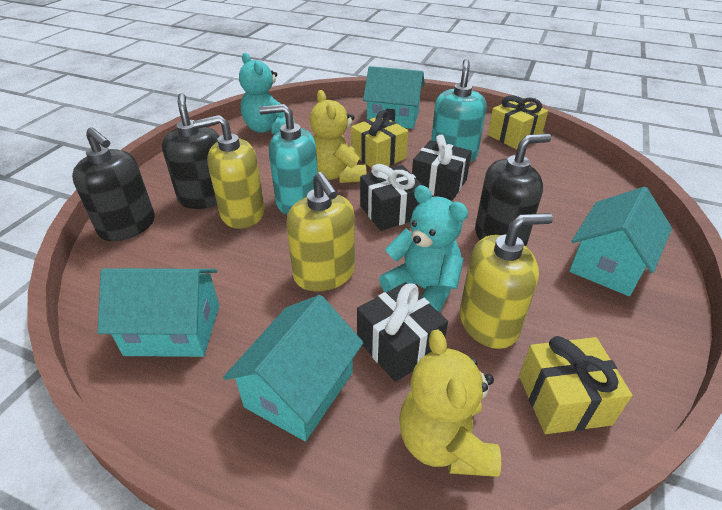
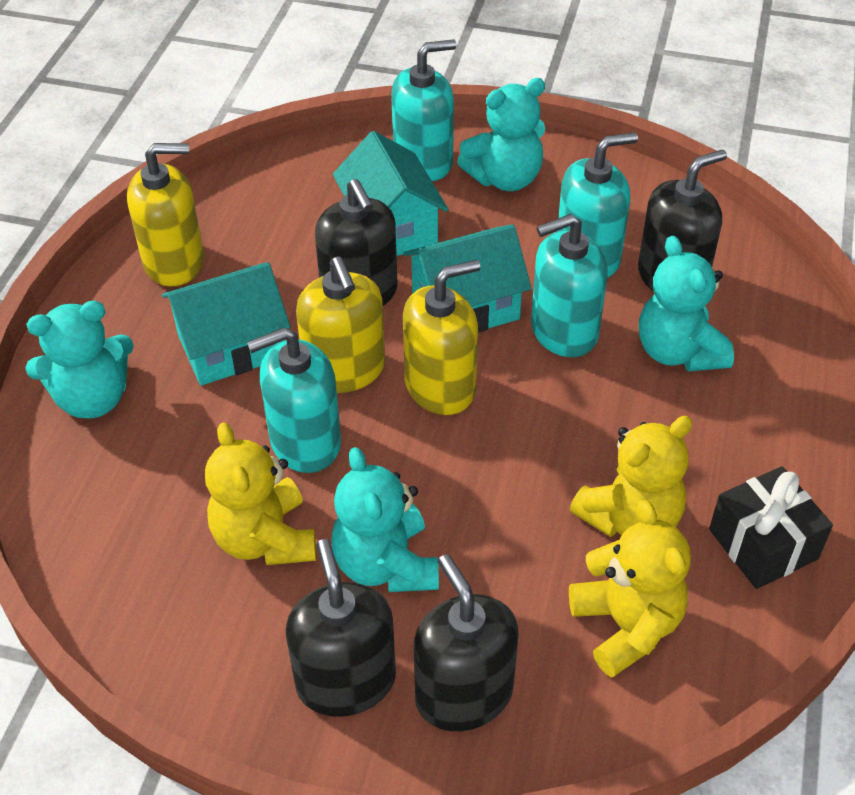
black gift: [357,282,448,382] [360,164,422,231] [412,135,472,201] = 3 -> [709,466,833,589] = 1
black soap dispenser: [72,127,155,241] [162,93,220,209] [475,134,552,246] = 3 -> [286,539,396,717] [315,179,398,306] [414,554,519,731] [638,149,727,292] = 4
turquoise house: [98,268,219,357] [223,295,363,441] [363,66,425,129] [569,187,672,296] = 4 -> [162,262,290,386] [333,131,448,256] [403,224,531,333] = 3
turquoise soap dispenser: [259,104,318,215] [431,59,487,162] = 2 -> [247,327,341,473] [391,39,457,181] [531,214,608,357] [558,132,638,278] = 4
turquoise teddy bear: [239,53,295,134] [379,185,468,313] = 2 -> [25,301,134,419] [331,447,439,592] [457,78,546,191] [639,236,734,372] = 4
yellow gift: [351,110,409,168] [488,95,548,150] [519,336,632,434] = 3 -> none = 0
yellow teddy bear: [309,90,367,183] [399,329,501,477] = 2 -> [205,422,316,565] [569,500,691,678] [570,416,692,537] = 3

